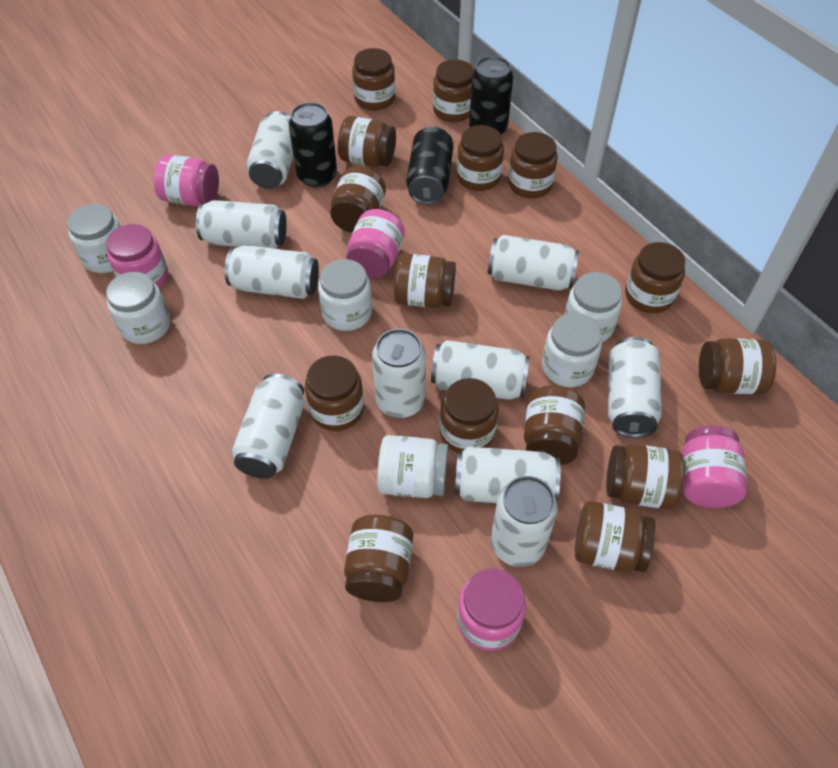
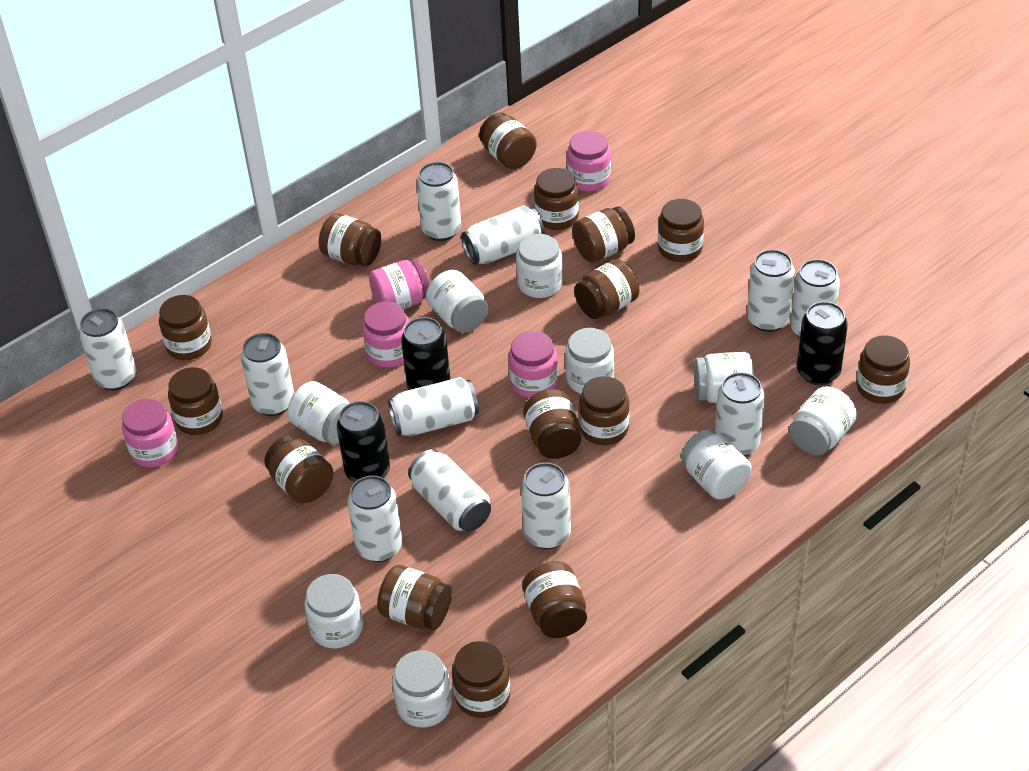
white can: [196,200,287,249] [224,245,319,299] [231,374,305,479] [246,111,293,189] [372,329,426,418] [431,340,530,400] [455,446,561,503] [488,235,579,291] [491,476,558,567] [608,337,662,438] = 10 -> [79,308,136,390] [241,333,294,416] [347,475,402,562] [388,377,479,436] [408,449,491,532] [416,162,461,241] [461,206,544,265] [521,463,571,549] [715,372,765,456] [747,249,795,332] [790,259,840,338] = 11
white jar: [67,204,121,273] [106,272,170,344] [318,259,372,331] [377,435,448,498] [542,313,602,387] [565,272,622,342] = 6 -> [288,381,349,445] [304,574,363,648] [392,650,452,728] [426,270,488,333] [516,234,563,298] [565,328,614,394] [681,429,752,500] [694,352,754,403] [789,386,857,455] = 9

